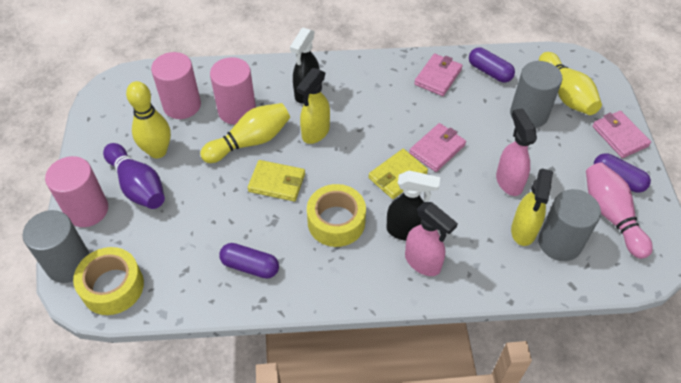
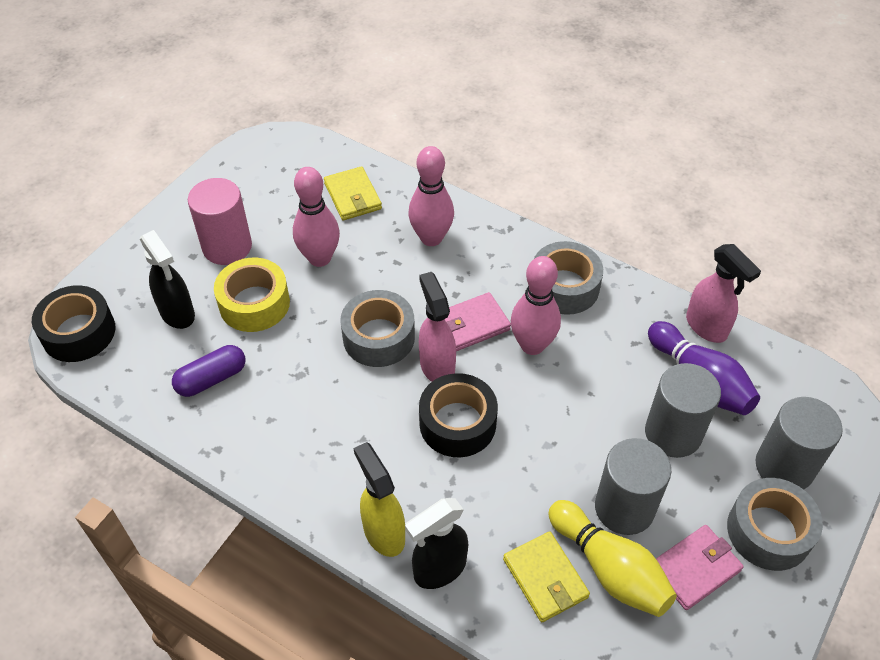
black tape: none = 0 -> [32,285,115,362] [419,373,498,457] = 2
grey tape: none = 0 -> [340,290,415,367] [534,241,603,315] [727,478,823,571] = 3
pink bowling pin: [586,162,653,259] = 1 -> [293,167,340,267] [408,146,454,246] [511,256,561,355] = 3
pink cylinder: [45,156,108,227] [151,52,201,119] [210,57,256,125] = 3 -> [188,178,252,265] = 1
pink wallet: [409,123,466,172] [414,54,463,96] [592,111,651,158] = 3 -> [445,292,511,351] [656,525,744,610] = 2
purple capsule: [219,243,279,279] [469,47,515,83] [594,153,651,193] = 3 -> [172,345,245,397] = 1
yellow bowling pin: [126,81,171,159] [200,103,290,163] [539,52,602,115] = 3 -> [548,500,677,617] = 1
yellow spray bottle: [297,68,330,144] [511,168,553,246] = 2 -> [354,442,405,557] = 1
yellow tape: [73,247,144,315] [307,184,366,247] = 2 -> [214,258,290,332] = 1

